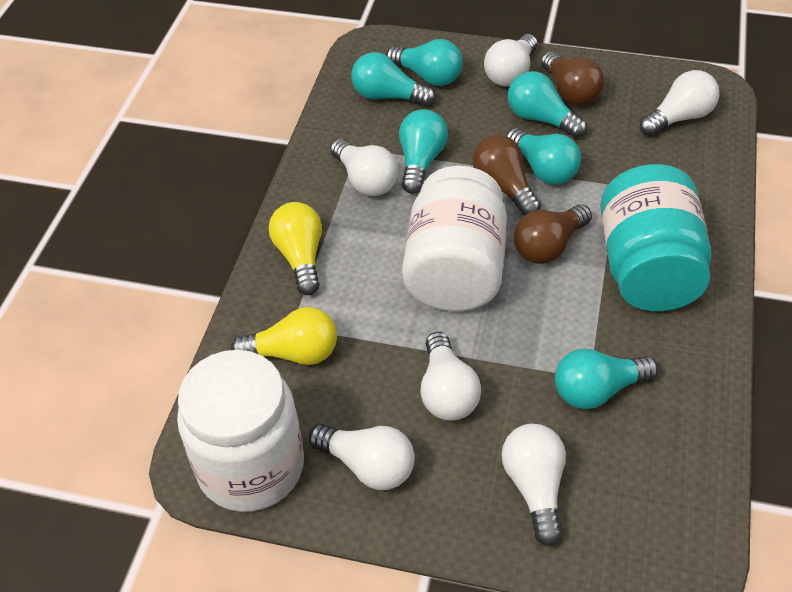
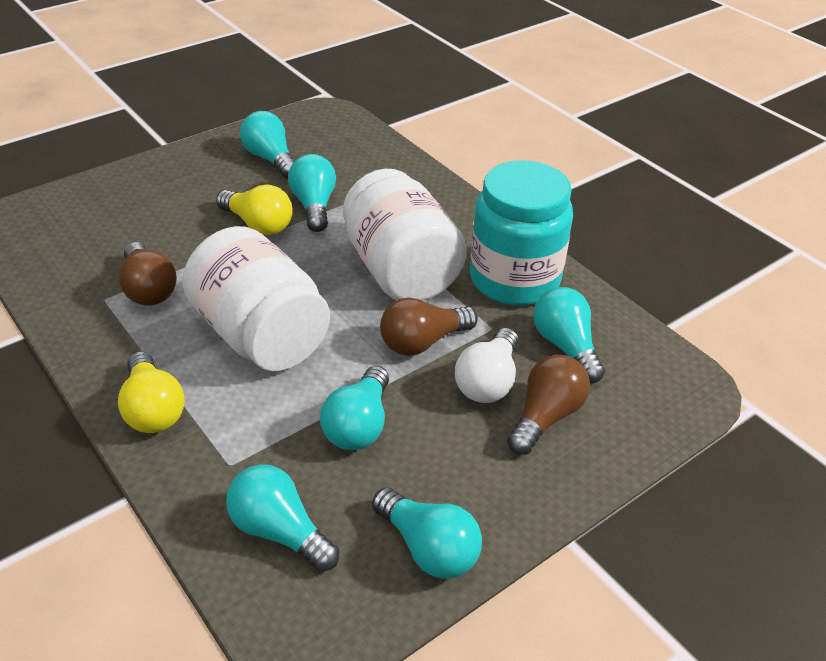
white light bulb: [309,424,415,490] [330,139,398,196] [420,332,481,421] [484,34,537,87] [502,424,566,546] [640,70,719,136] = 6 -> [455,328,518,403] = 1

